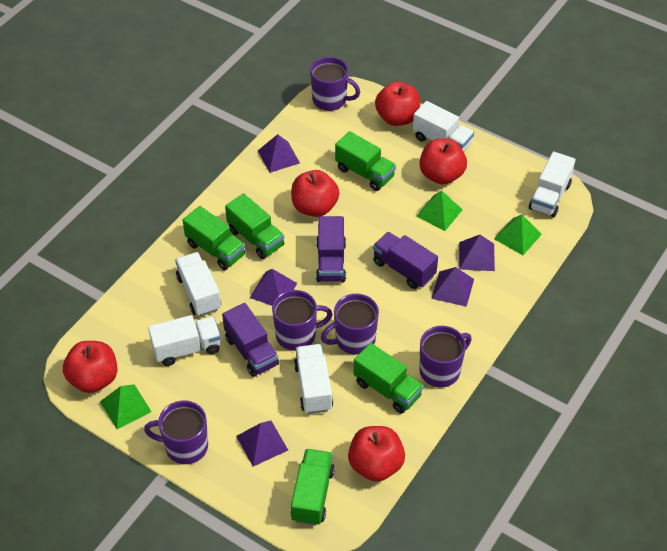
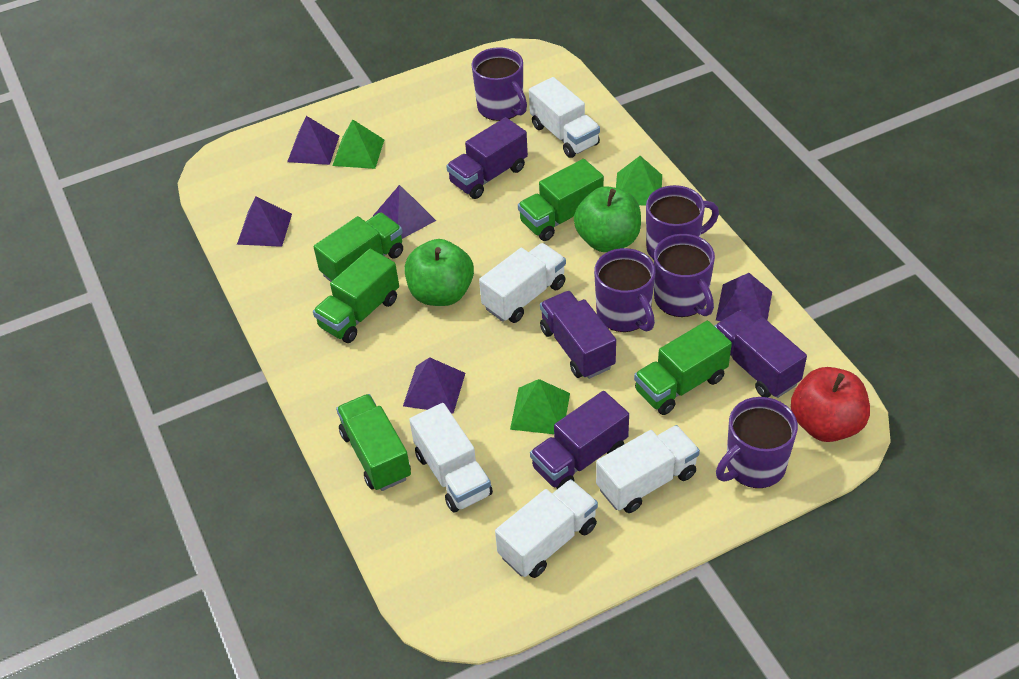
green apple: none = 0 -> [404,239,474,306] [574,186,641,252] = 2
purple truck: [222,303,279,377] [316,216,346,282] [373,232,438,289] = 3 -> [446,117,528,199] [530,391,629,489] [540,291,616,379] [715,310,807,398] = 4
red apple: [63,341,118,393] [291,170,339,217] [348,426,405,482] [375,81,420,126] [419,139,467,185] = 5 -> [791,367,870,442] = 1

